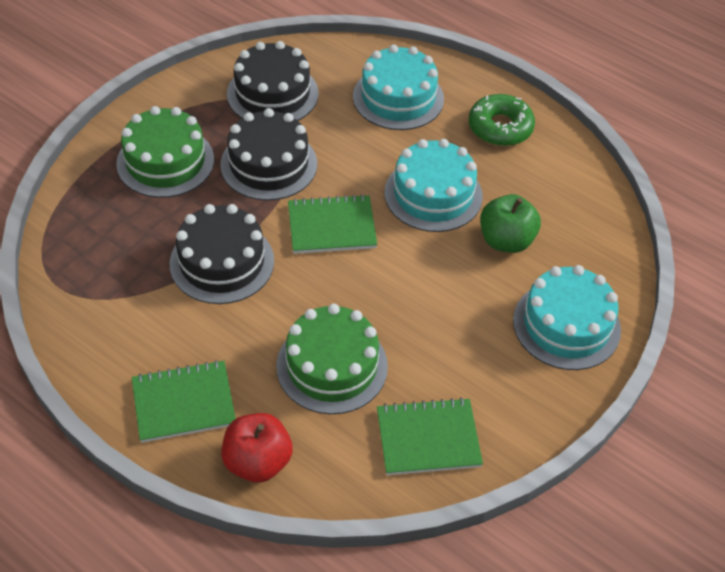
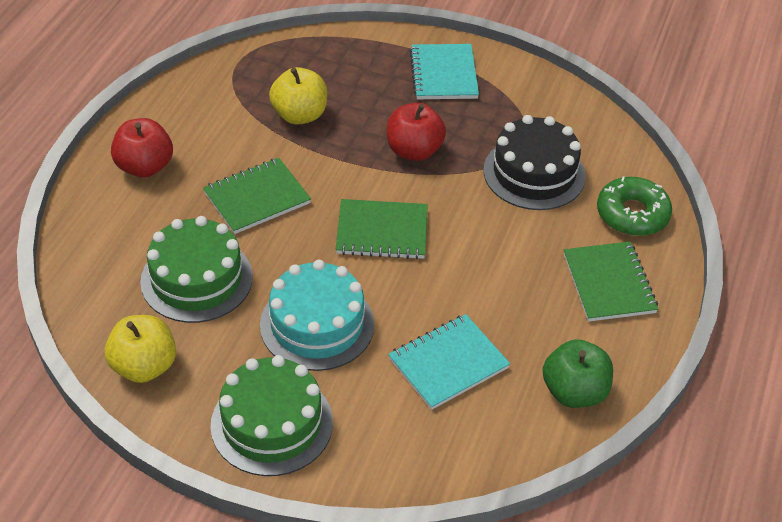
black cake: [170,204,274,304] [220,108,317,201] [227,41,319,121] = 3 -> [483,115,586,210] = 1
red apple: [221,413,293,483] = 1 -> [111,118,173,177] [387,103,446,161] = 2
turquoise cake: [353,45,444,130] [385,139,483,232] [513,265,621,370] = 3 -> [260,260,374,371] = 1
turquoise notebook: none = 0 -> [388,314,510,410] [409,44,479,99] = 2
yellow apple: none = 0 -> [104,315,176,383] [269,67,327,125] = 2

